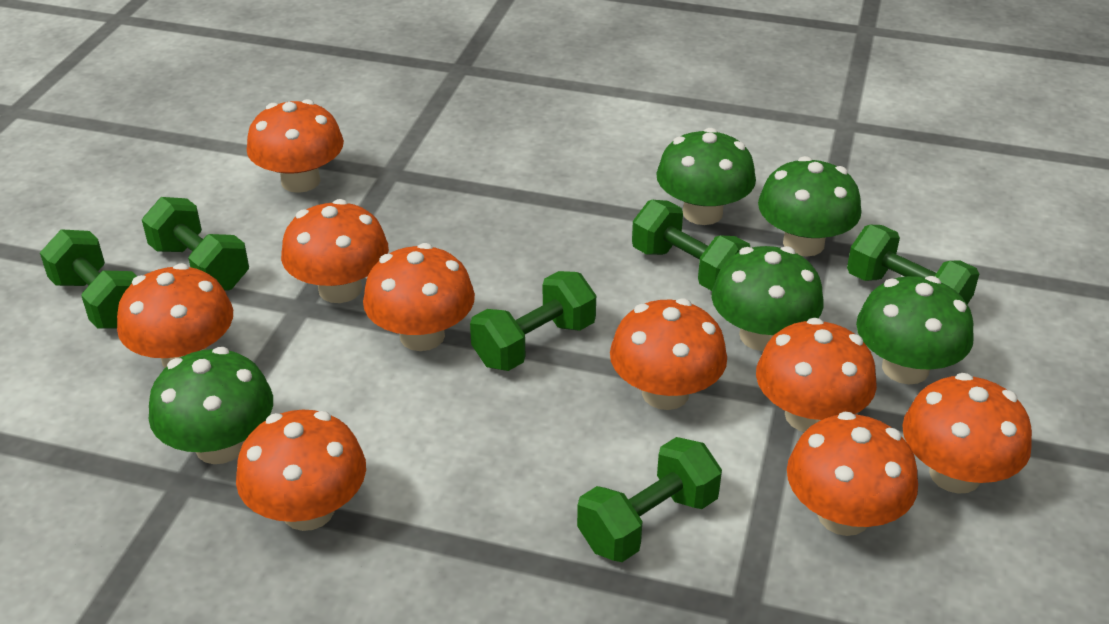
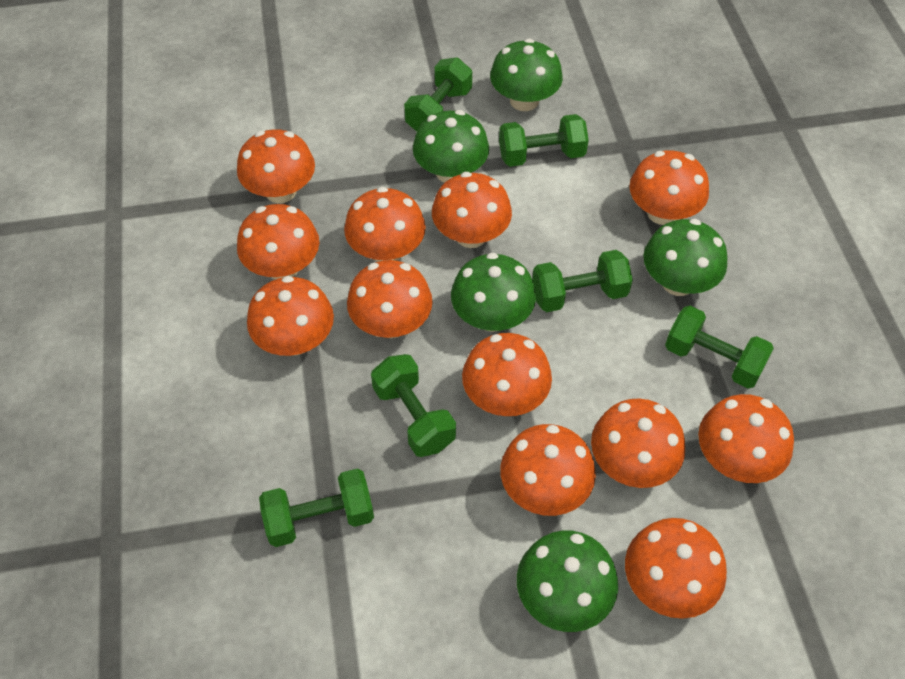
orange mushroom: [117,263,233,368] [236,410,366,531] [247,99,344,193] [281,199,389,303] [363,243,475,351] [610,298,727,410] [756,318,877,432] [787,412,918,536] [902,373,1032,494] = 9 -> [237,129,315,203] [237,204,319,279] [247,276,334,356] [344,187,426,262] [347,260,433,338] [432,172,512,248] [462,333,552,416] [500,424,596,516] [591,399,685,488] [625,518,727,619] [629,150,709,225] [698,394,794,483] = 12

